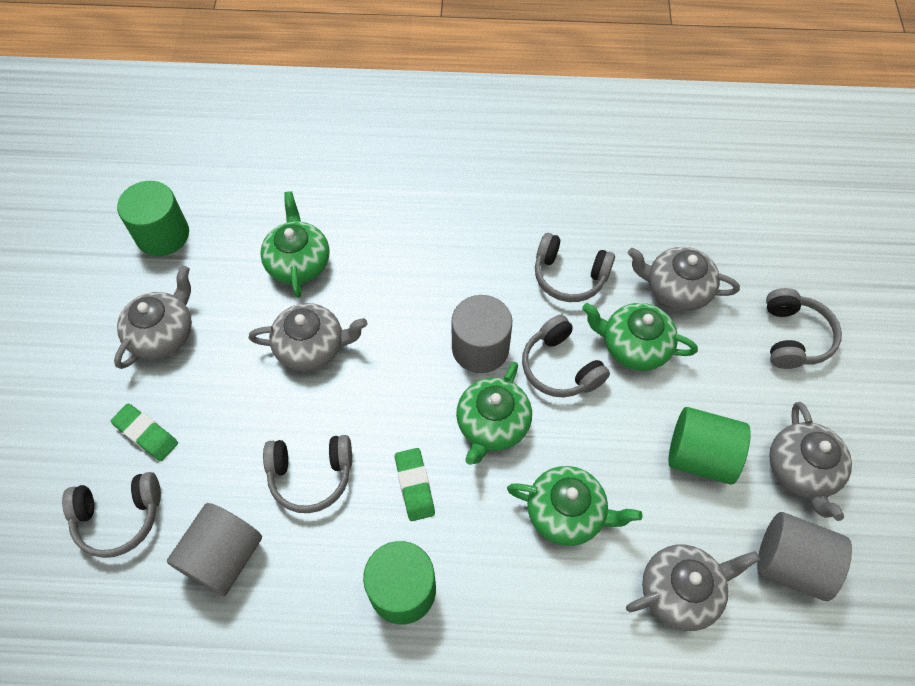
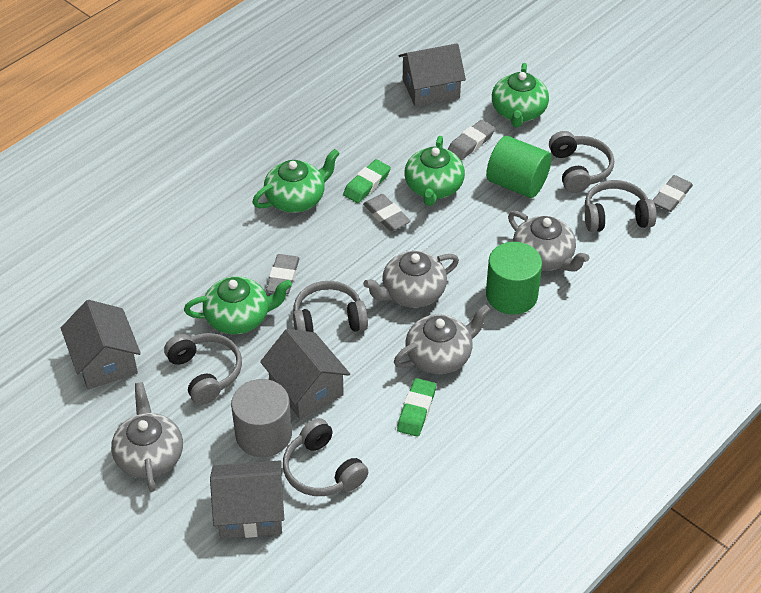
green cylinder: [117,181,189,256] [363,541,436,624] [668,407,751,485] = 3 -> [486,136,552,198] [486,242,542,315] = 2
grey cylinder: [167,503,262,596] [451,295,512,373] [757,512,852,601] = 3 -> [231,379,292,457] = 1
grey eraser: none = 0 -> [266,254,300,294] [363,194,411,231] [448,120,495,160] [653,175,693,212] = 4
grey house: none = 0 -> [61,300,141,389] [210,460,284,539] [260,329,350,419] [399,43,466,107] = 4
grey teapot: [114,265,192,369] [249,303,367,371] [626,545,760,631] [628,247,740,311] [769,402,852,521] = 5 -> [111,382,183,492] [363,251,459,308] [394,304,491,374] [508,211,590,272] = 4

